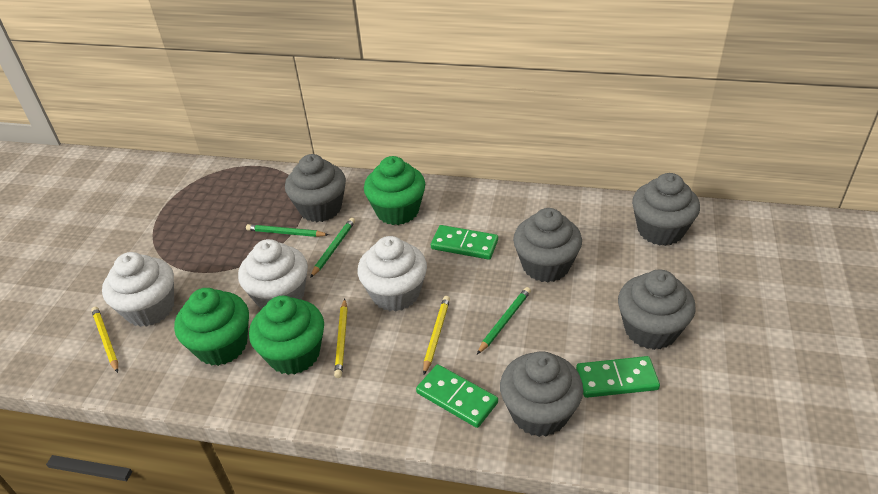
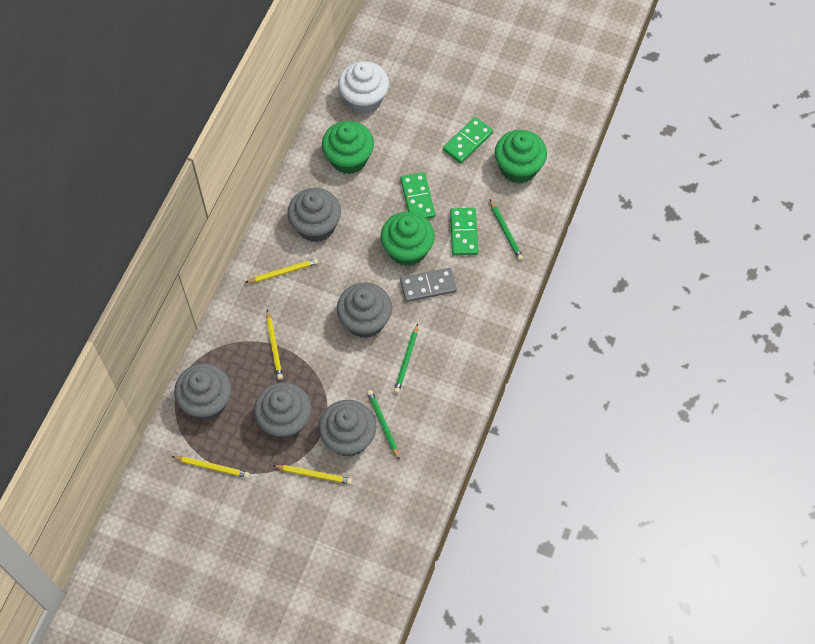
grey domino: none = 0 -> [400,268,457,302] = 1
white cupcake: [102,252,174,327] [238,239,308,309] [357,236,427,311] = 3 -> [338,61,389,114] = 1
yellow pencil: [91,307,118,373] [334,299,348,378] [423,296,450,375] = 3 -> [171,456,250,478] [245,258,318,283] [266,310,283,380] [272,465,352,484] = 4

